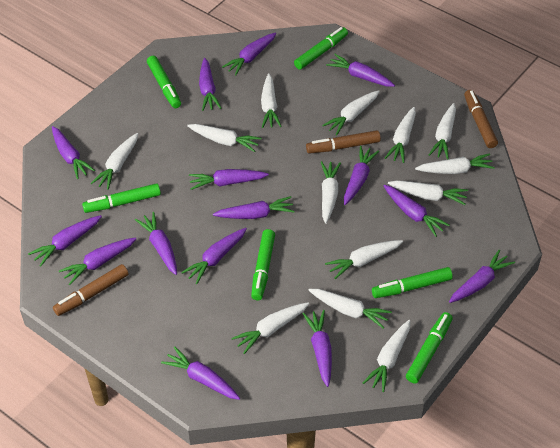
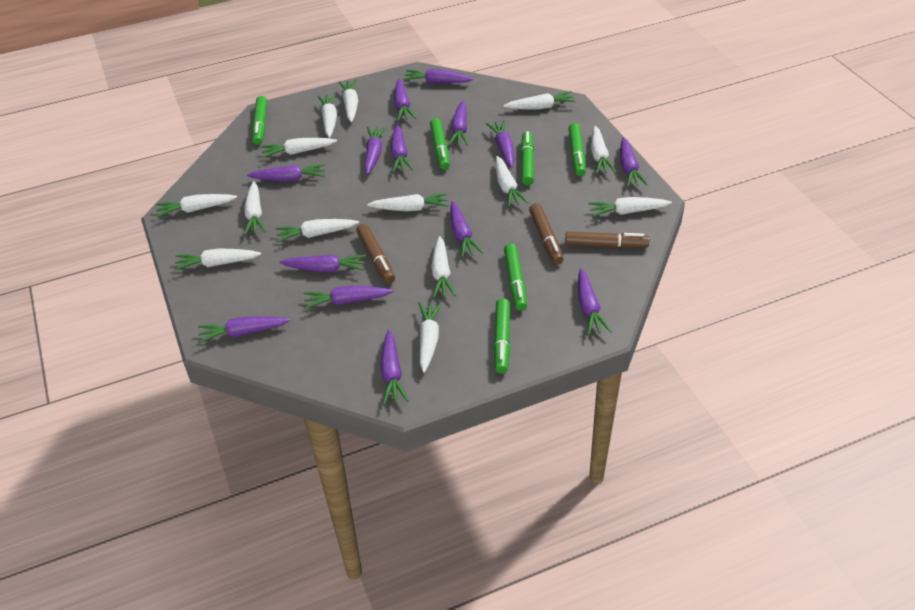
purple carrot: [28,215,102,267] [52,126,95,179] [59,237,136,285] [135,212,177,275] [161,346,240,400] [181,228,247,284] [189,169,269,190] [199,58,221,111] [213,196,295,219] [222,33,276,75] [302,310,332,387] [326,54,395,87] [344,146,379,205] [383,185,450,237] [449,250,515,303] = 15 -> [198,316,290,344] [247,164,325,181] [279,254,366,272] [304,286,393,309] [365,127,386,174] [380,330,409,405] [391,125,413,172] [394,79,416,121] [403,69,474,83] [449,101,468,146] [450,201,483,258] [486,120,514,168] [578,268,612,335] [620,137,648,187] = 14
white carrot: [91,133,138,190] [187,124,262,152] [232,302,309,354] [261,73,282,128] [309,289,392,329] [321,161,341,224] [322,90,380,135] [325,240,403,279] [363,320,410,392] [385,107,416,163] [388,180,468,205] [415,153,495,174] [429,103,456,159] = 13 -> [156,194,237,217] [175,248,261,271] [244,181,266,235] [261,138,337,158] [275,219,359,242] [318,94,337,138] [339,80,358,122] [367,193,449,211] [419,302,442,373] [431,236,456,298] [496,156,529,207] [503,91,576,109] [588,197,672,217] [591,126,616,174] = 14

